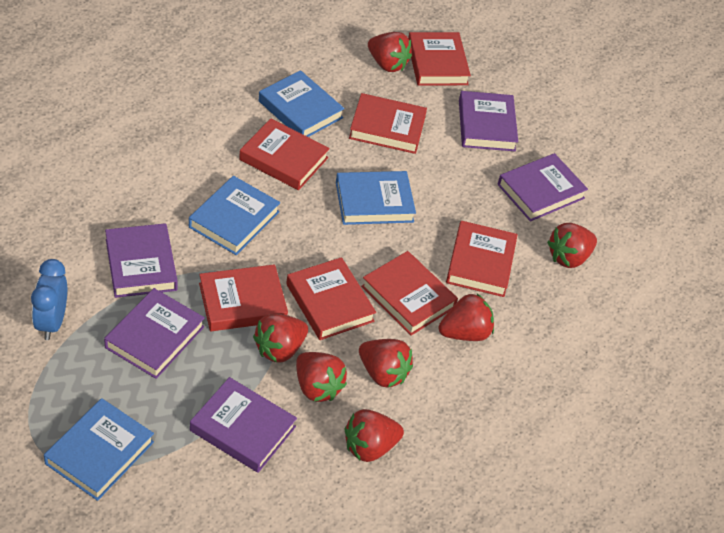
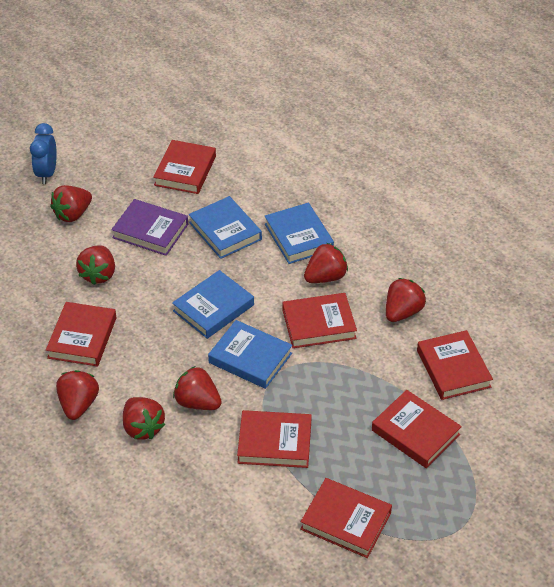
purple book: [104,288,205,379] [105,223,178,298] [190,377,297,473] [459,91,518,151] [498,153,588,222] = 5 -> [111,199,188,256] = 1

